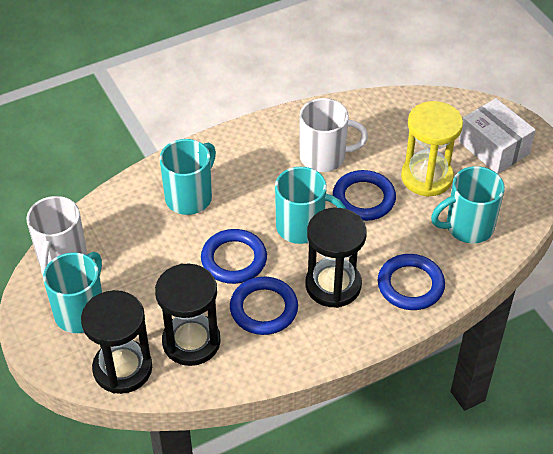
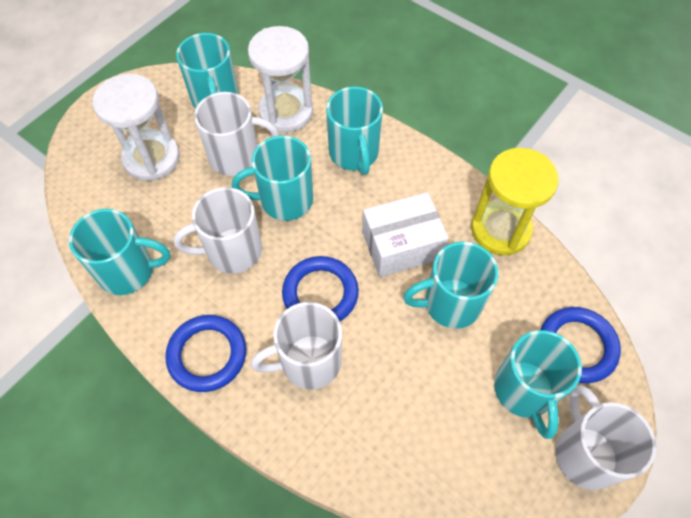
black hourglass: [81,290,152,394] [155,263,221,366] [306,208,367,308] = 3 -> none = 0
blue ring: [201,229,267,284] [230,277,298,335] [333,170,396,221] [377,254,445,310] = 4 -> [165,315,246,392] [282,256,359,321] [541,307,621,383] = 3
turquoise mug: [43,252,102,333] [159,139,216,215] [275,167,346,244] [431,166,505,243] = 4 -> [69,209,171,295] [176,33,239,109] [232,136,313,221] [326,87,383,175] [403,241,498,329] [494,330,582,439] = 6
white hourglass: none = 0 -> [93,74,180,181] [248,26,313,132] = 2
white mug: [27,196,87,275] [299,98,368,172] = 2 -> [174,187,262,274] [194,92,279,176] [251,302,342,389] [555,385,657,490] = 4

